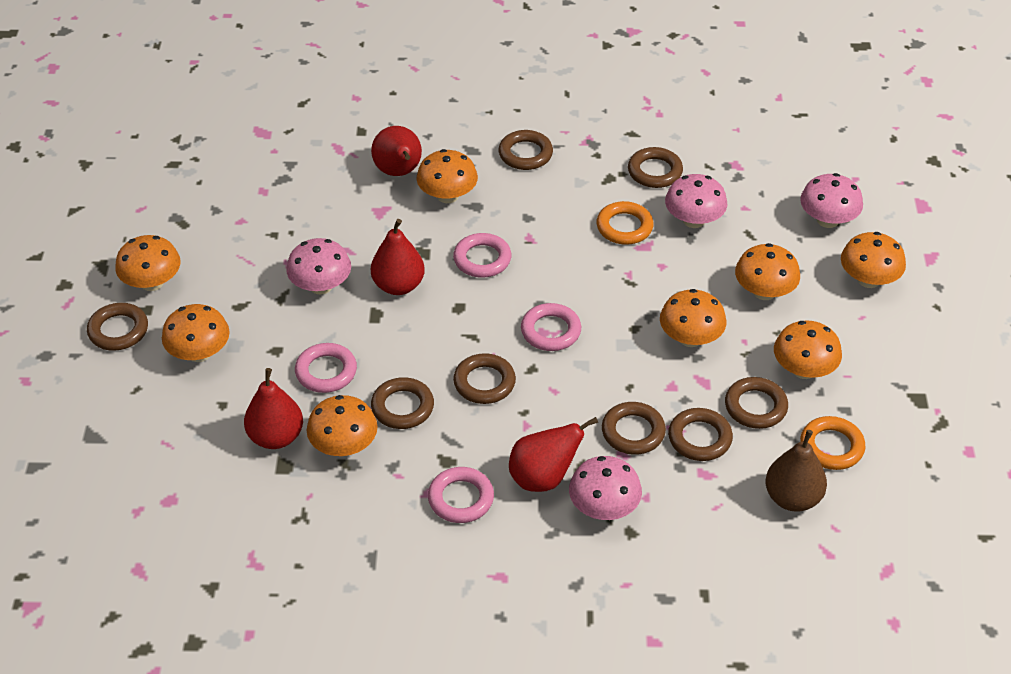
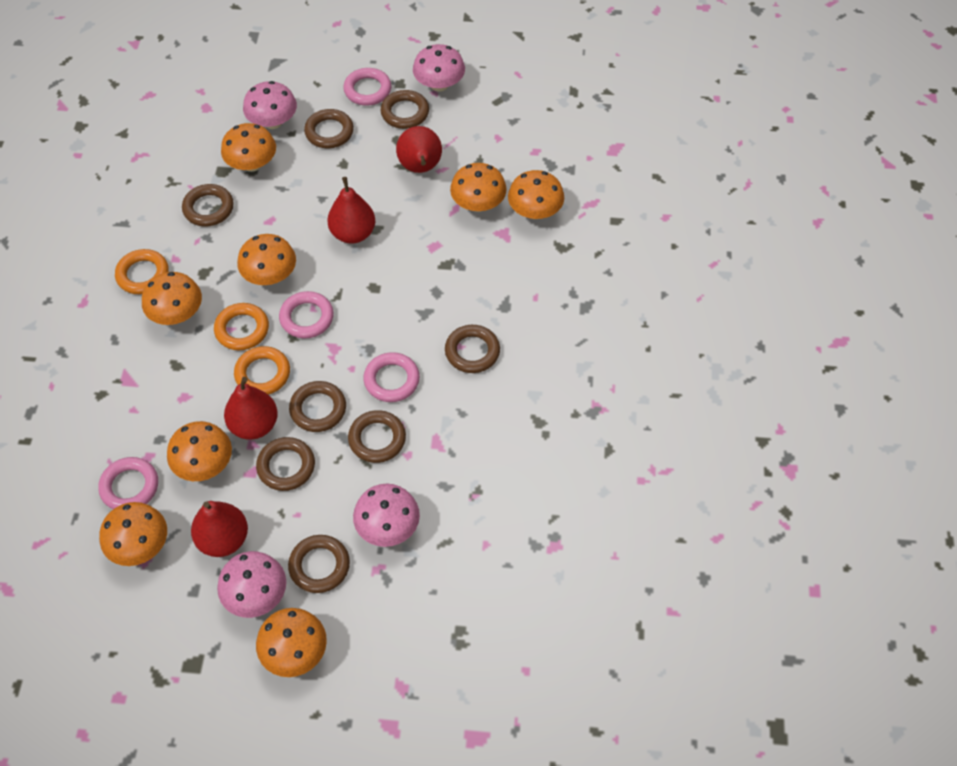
brown pear: [765,430,827,512] = 1 -> none = 0
orange ring: [596,201,654,245] [800,416,865,470] = 2 -> [115,249,169,294] [214,303,269,350] [234,346,290,395] = 3

